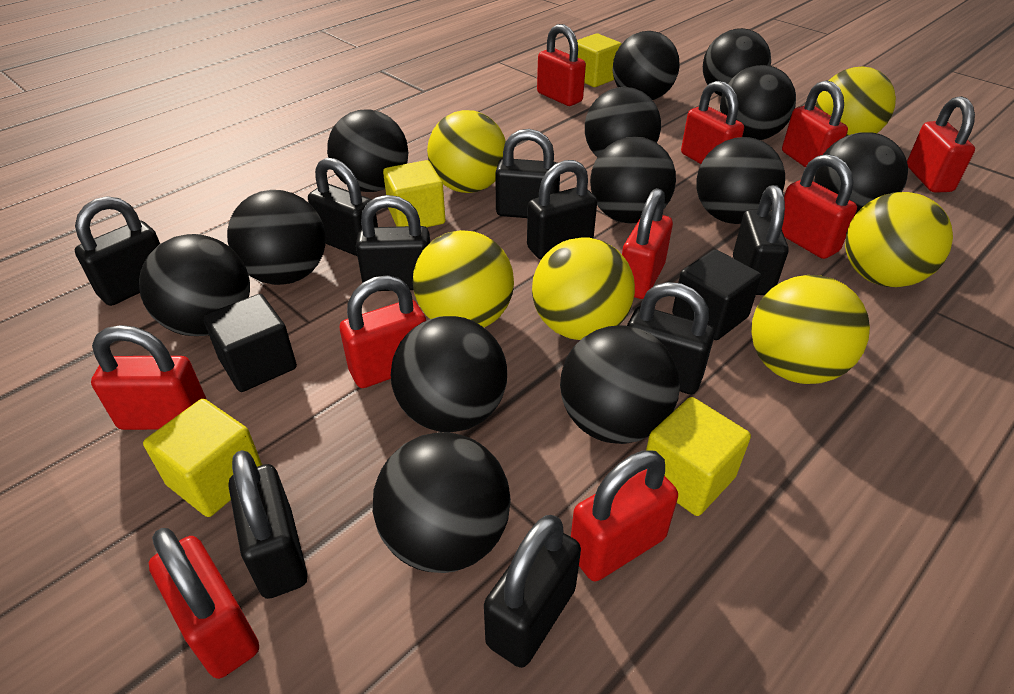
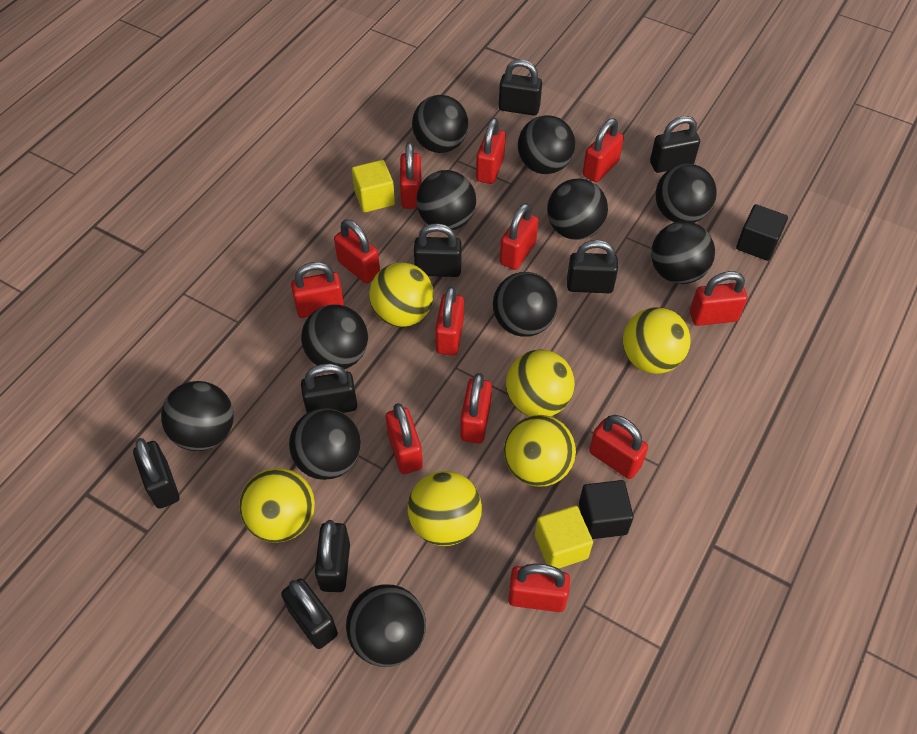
black ball: [139,234,250,336] [227,190,326,285] [327,109,408,192] [373,432,511,573] [391,316,507,433] [560,325,680,444] [585,87,661,157] [590,137,676,224] [613,31,680,100] [696,137,785,224] [703,28,771,97] [720,65,796,140] [815,132,908,215] = 13 -> [161,381,234,451] [289,408,361,480] [301,304,368,369] [346,584,426,667] [412,95,468,153] [416,170,476,230] [493,272,558,337] [518,115,575,174] [547,178,608,240] [651,221,715,284] [655,163,717,223] = 11
black padlock: [75,196,160,306] [228,450,308,599] [308,158,378,257] [356,195,430,291] [484,515,581,668] [495,129,560,218] [527,160,597,259] [627,282,715,394] [733,185,788,295] = 9 -> [133,438,179,509] [281,578,338,649] [301,363,357,413] [315,520,350,592] [414,223,461,277] [499,59,542,116] [567,240,618,293] [650,116,700,173] = 8
red padlock: [91,325,207,430] [149,528,259,679] [340,275,426,388] [537,24,586,106] [571,450,678,582] [622,188,673,299] [681,81,744,164] [782,80,848,168] [782,154,857,259] [907,96,975,193] = 10 -> [291,262,344,318] [334,219,380,284] [386,403,423,474] [400,142,422,209] [435,286,464,356] [460,373,492,444] [476,118,506,184] [500,203,538,270] [508,564,570,612] [583,118,624,182] [589,415,648,479] [690,271,747,326] = 12
yellow cube: [143,399,262,517] [383,160,445,227] [577,34,622,87] [646,397,751,516] = 4 -> [352,160,395,213] [535,505,593,568] = 2

